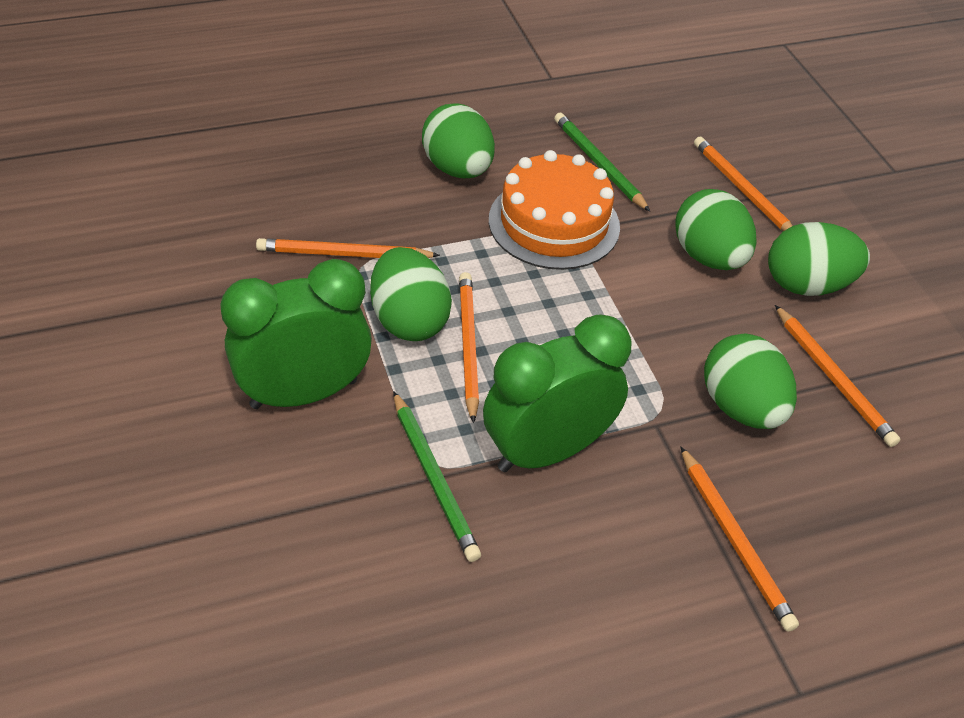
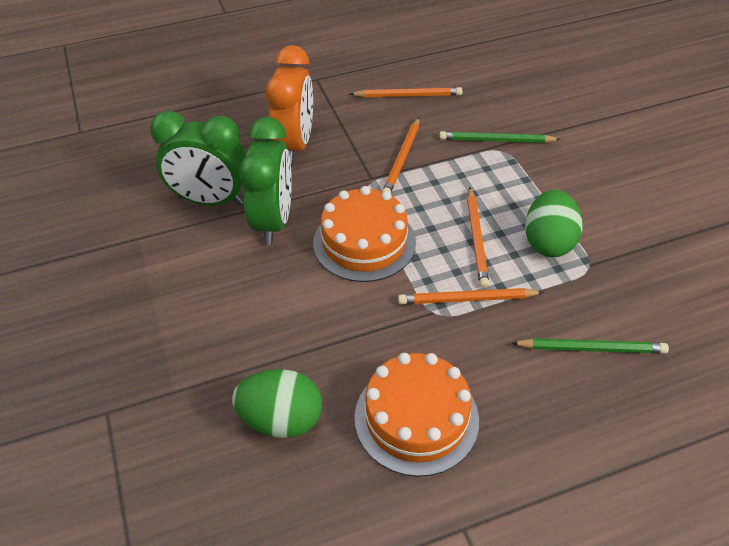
green egg: [370,247,452,341] [422,103,495,178] [675,189,757,270] [704,333,797,429] [768,222,870,296] = 5 -> [232,369,322,438] [525,190,583,257] = 2
orange cake: [489,150,620,270] = 1 -> [313,186,416,282] [355,353,479,477] = 2
orange clock: none = 0 -> [266,45,313,164] = 1
orange pencil: [256,238,440,258] [459,272,479,424] [680,446,799,632] [694,137,793,231] [775,305,900,447] = 5 -> [350,87,463,98] [382,118,420,193] [398,288,544,304] [467,187,489,288] = 4

